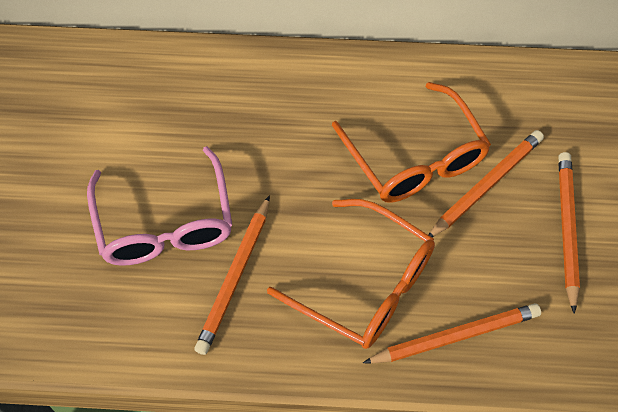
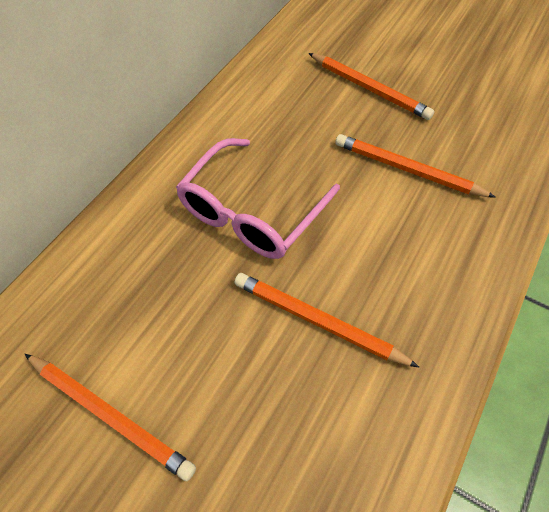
orange glasses: [267,199,435,349] [332,82,491,203] = 2 -> none = 0

